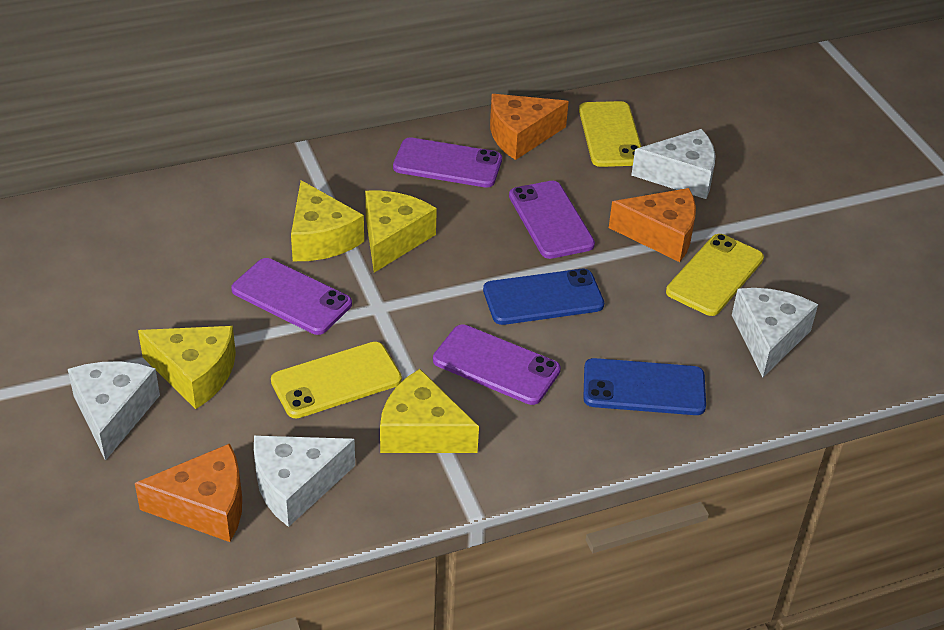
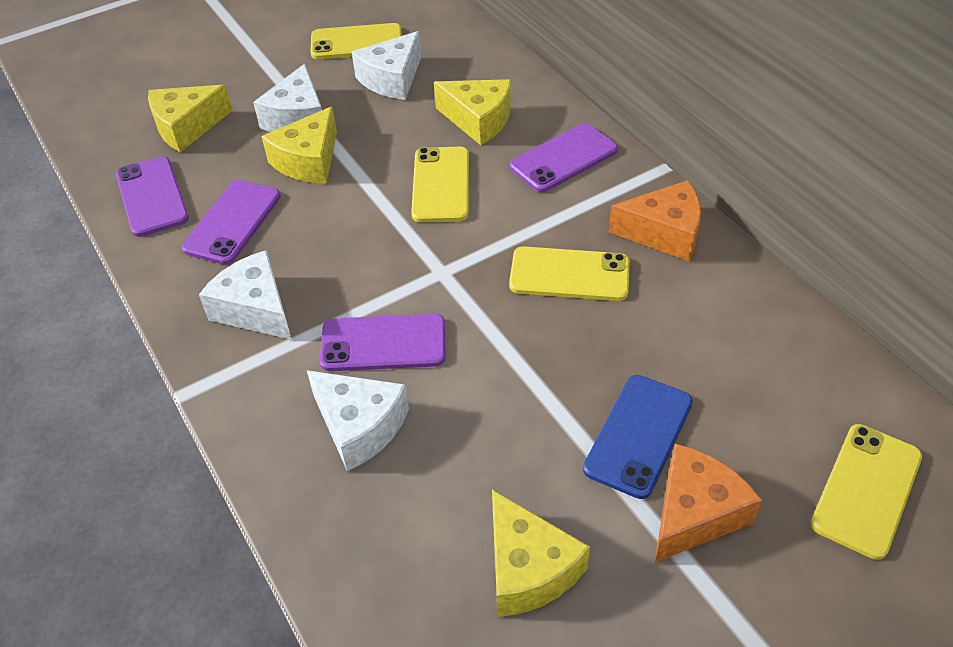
blue phone: [483,269,604,325] [583,358,706,415] = 2 -> [583,375,693,499] = 1
orange cheese: [135,443,242,542] [490,94,569,160] [609,188,696,262] = 3 -> [609,180,701,261] [655,444,762,563] = 2
yellow phone: [271,342,402,418] [579,101,641,167] [666,234,764,316] = 3 -> [310,23,402,59] [411,147,469,222] [509,246,630,301] [811,424,922,560] = 4

